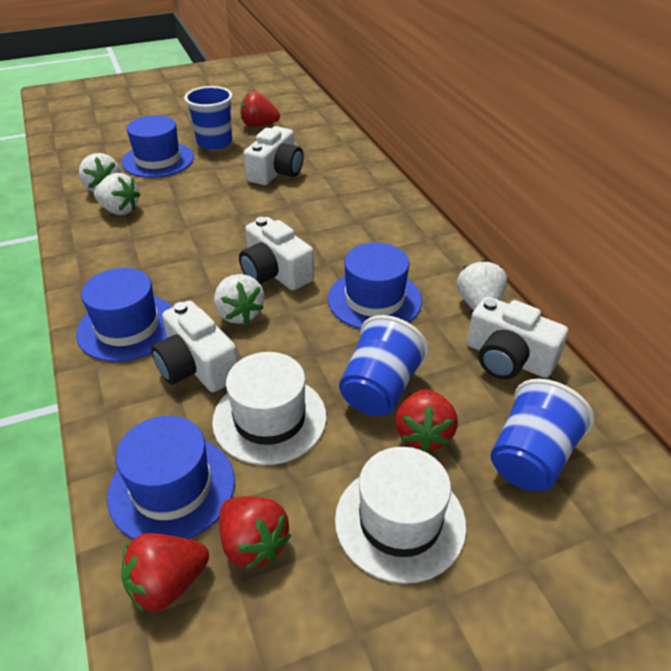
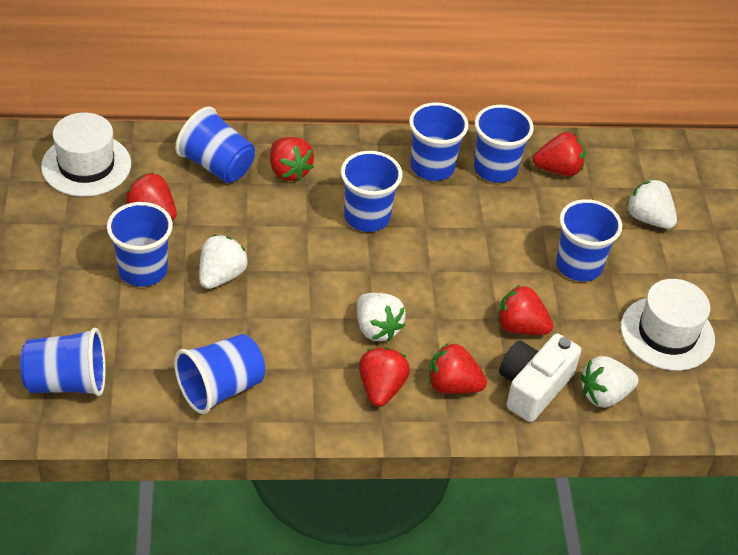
blue cup: [184,86,233,150] [339,315,429,416] [490,379,594,491] = 3 -> [20,328,106,396] [107,202,173,287] [174,334,265,414] [175,107,255,183] [341,151,402,232] [409,102,469,181] [474,105,534,183] [556,199,622,281] = 8
blue hat: [76,268,172,362] [107,416,235,539] [121,115,194,178] [328,243,422,329] = 4 -> none = 0
red strawberry: [121,533,209,613] [219,496,291,570] [240,91,280,127] [395,389,458,452] = 4 -> [125,172,177,221] [270,137,314,181] [359,347,410,407] [428,343,487,394] [497,285,553,335] [533,132,585,176] = 6
white camera: [151,300,238,392] [239,217,314,291] [244,126,304,185] [467,296,568,380] = 4 -> [499,333,581,422] = 1

